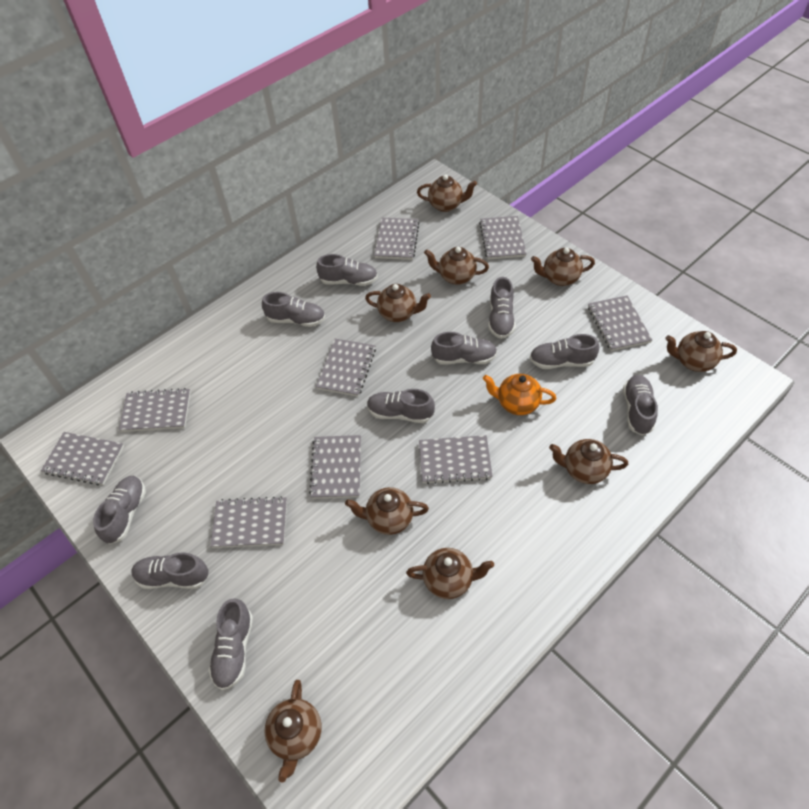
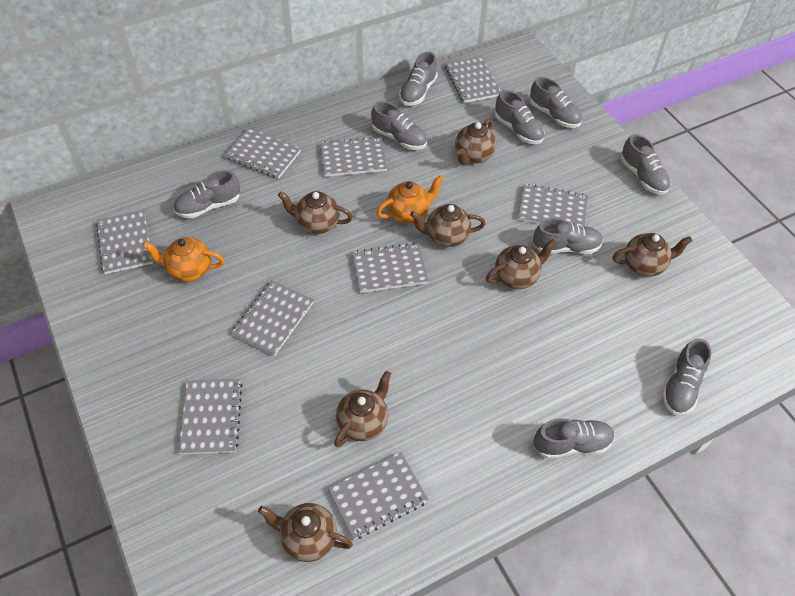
brown teapot: [265,680,322,782] [345,487,429,535] [365,284,431,322] [406,548,494,599] [417,174,477,212] [424,247,489,285] [531,248,595,286] [549,439,628,484] [666,331,737,372] = 9 -> [258,503,353,562] [278,191,353,234] [334,371,391,448] [410,204,485,247] [455,118,496,165] [486,239,556,289] [613,233,693,277] = 7
grey shoe: [93,476,146,544] [132,552,209,589] [209,598,253,690] [262,292,325,327] [316,254,378,286] [367,389,435,423] [431,332,497,364] [489,277,515,339] [530,334,599,369] [623,375,658,435] = 10 -> [173,170,240,219] [371,101,427,150] [399,51,438,106] [495,90,545,144] [530,77,582,128] [533,218,603,254] [534,418,615,459] [621,134,671,195] [662,338,711,415] = 9
orange teapot: [483,374,556,415] = 1 -> [142,237,224,282] [376,176,444,224] = 2

